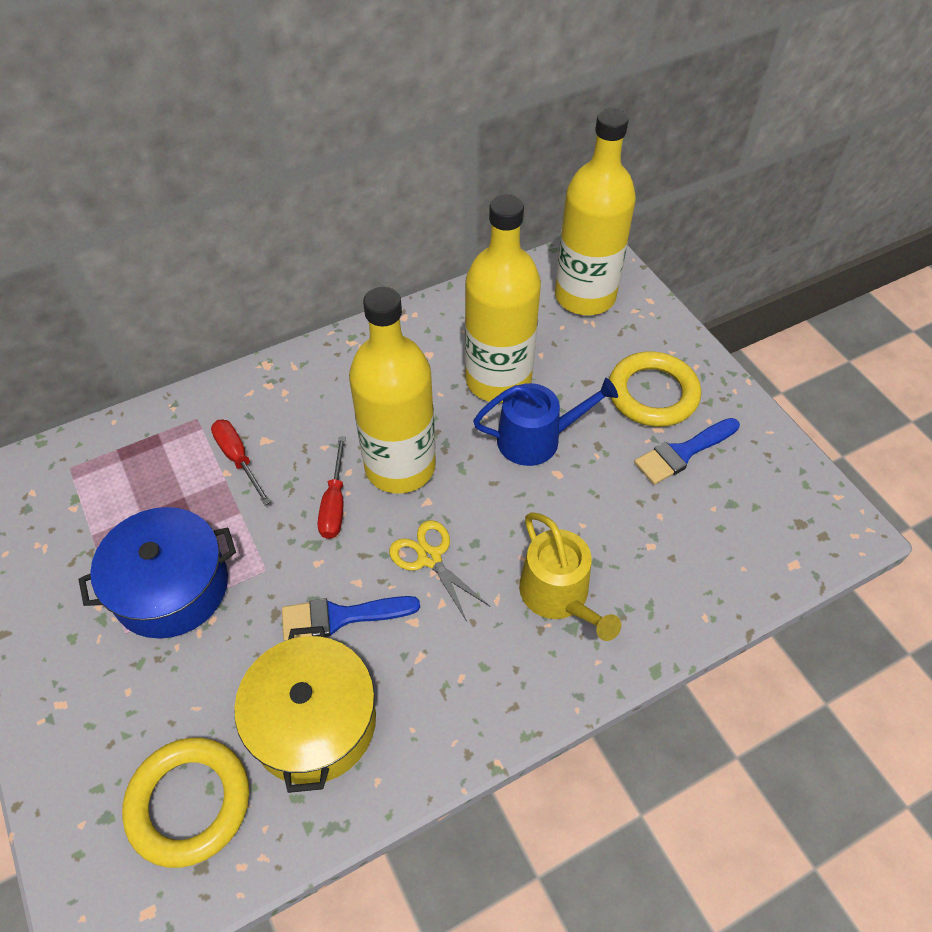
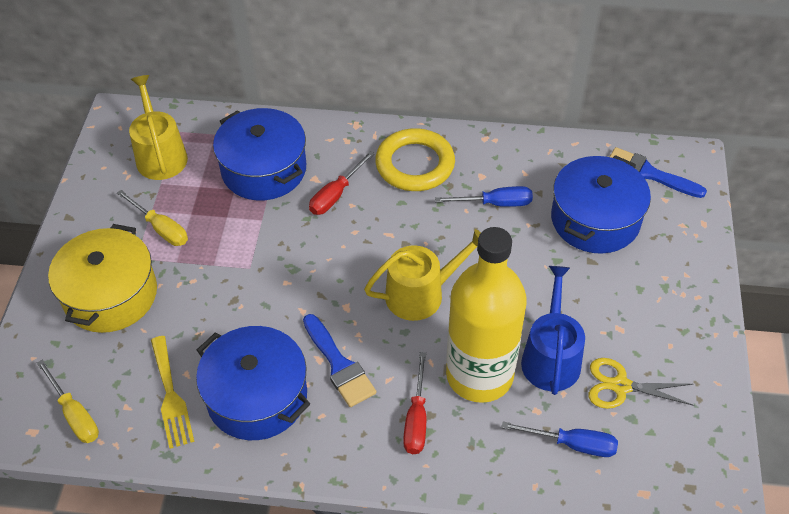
blue pot: [78,507,236,639] = 1 -> [196,326,310,440] [213,108,306,201] [551,155,651,254] = 3
blue screwdriver: none = 0 -> [435,186,533,207] [501,422,618,457] = 2
yellow bottle: [349,287,436,494] [465,195,541,403] [555,109,636,315] = 3 -> [446,227,527,403] = 1
yellow fork: none = 0 -> [151,336,194,449] = 1
yellow ring: [122,738,249,868] [609,351,701,427] = 2 -> [375,128,455,191] = 1
yellow screwdriver: none = 0 -> [37,360,99,443] [117,190,188,246] = 2
yellow watering can: [519,512,621,641] = 1 -> [129,75,188,180] [364,229,481,321] = 2

